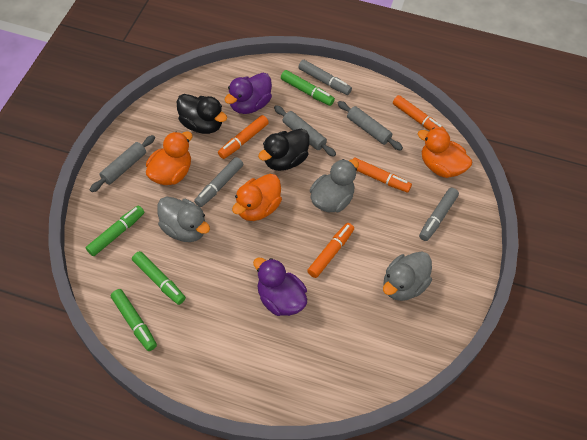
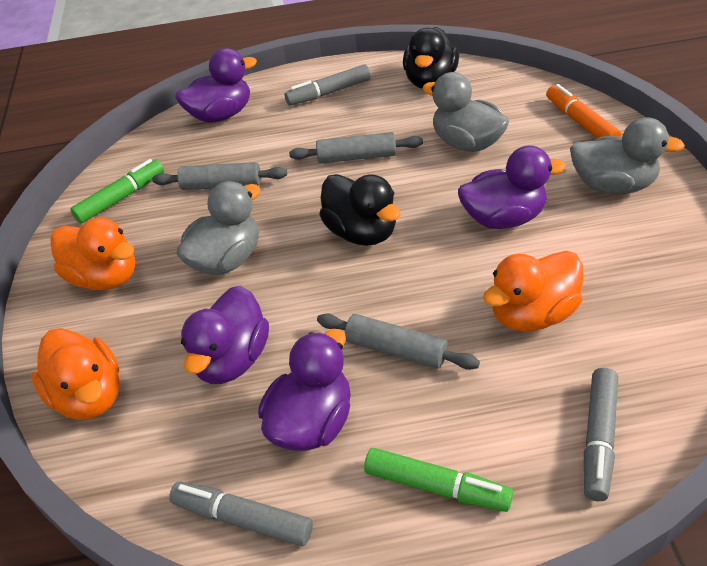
green marker: [86,206,144,256] [111,289,157,351] [132,251,186,305] [281,70,335,106] = 4 -> [70,159,164,223] [364,448,513,512] = 2
orange marker: [218,115,269,159] [307,223,354,278] [353,157,412,192] [393,95,446,131] = 4 -> [546,84,621,138] = 1
purple duck: [225,73,272,114] [253,257,307,316] = 2 -> [175,48,257,123] [181,286,269,384] [258,329,351,451] [458,145,566,229] = 4

